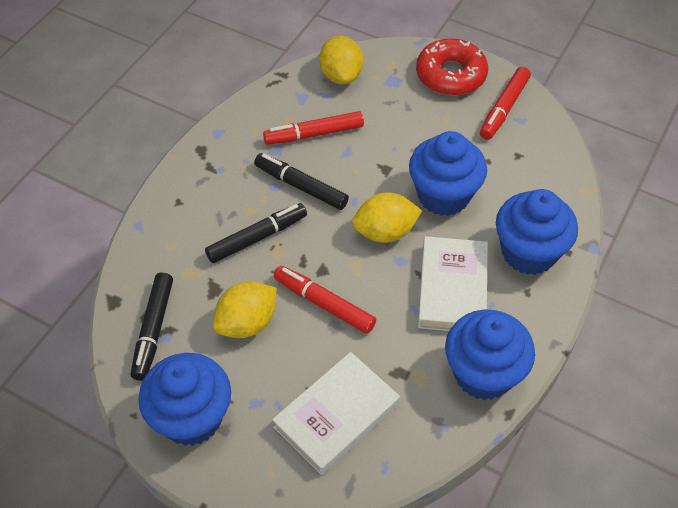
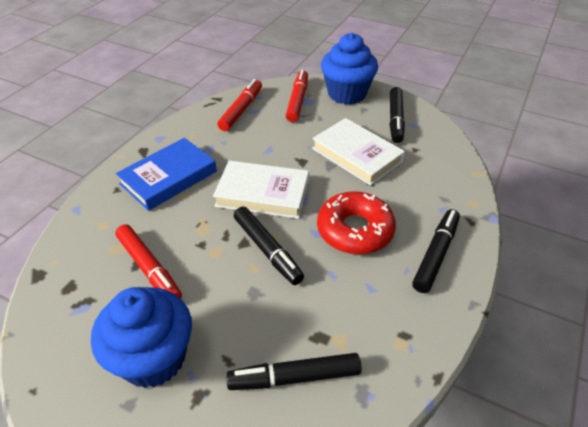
black marker: [131,272,173,381] [205,203,307,263] [254,153,349,210] = 3 -> [226,353,362,390] [234,207,304,285] [390,87,405,143] [412,209,460,293] = 4
blue book: none = 0 -> [116,138,217,211] = 1
blue cupcake: [138,353,231,446] [409,131,487,216] [445,310,535,400] [496,189,578,275] = 4 -> [91,287,192,388] [321,33,378,105] = 2
yellow lemon: [213,282,277,338] [319,36,363,84] [352,192,422,243] = 3 -> none = 0

